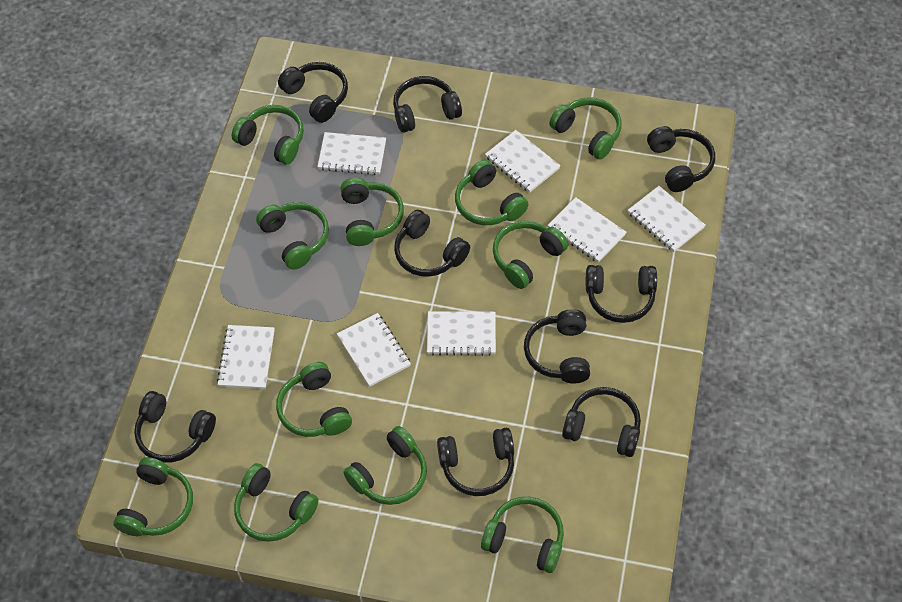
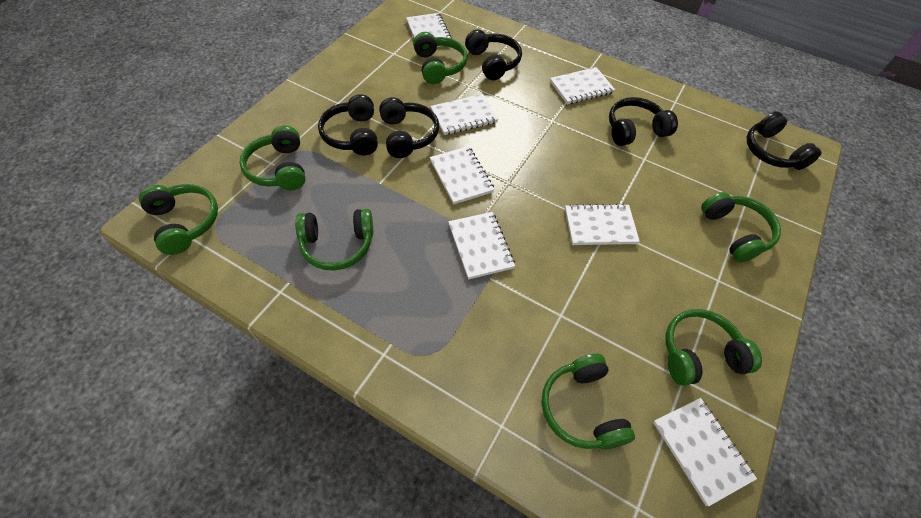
black headphones: [134,391,216,463] [278,62,348,123] [393,76,462,133] [394,210,470,277] [437,428,514,496] [524,309,590,384] [562,387,641,457] [586,265,657,323] [647,126,715,192] = 9 -> [318,94,378,155] [379,97,439,158] [465,30,522,80] [609,97,678,146] [746,111,822,170] = 5
green headphones: [113,457,193,536] [232,105,304,165] [234,463,318,542] [256,202,329,270] [276,362,352,437] [340,178,404,246] [344,426,427,505] [455,160,529,225] [481,497,564,573] [493,221,568,289] [549,97,622,159] = 11 -> [139,184,218,255] [239,125,306,190] [295,209,373,270] [413,32,468,84] [542,354,635,450] [665,309,762,386] [701,192,781,262] = 7

